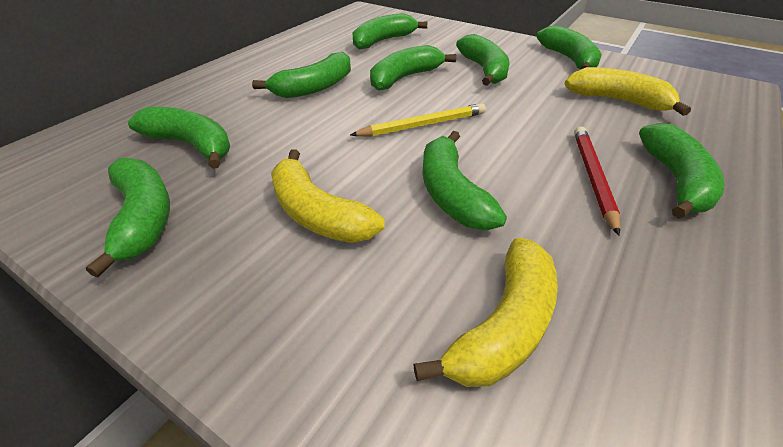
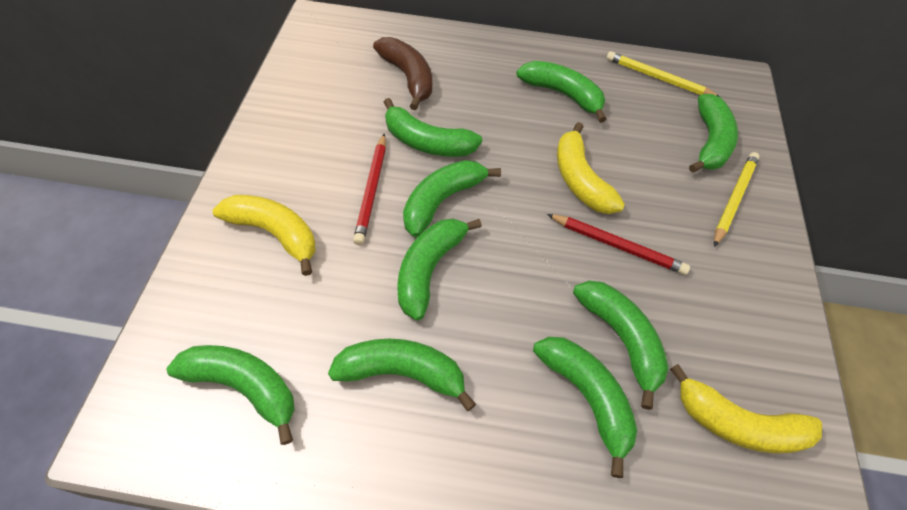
brown banana: none = 0 -> [373,37,432,110] = 1
red pencil: [574,126,620,236] = 1 -> [353,133,386,245] [547,214,690,275] = 2
yellow pencil: [350,103,486,136] = 1 -> [607,51,721,98] [714,152,760,247] = 2

